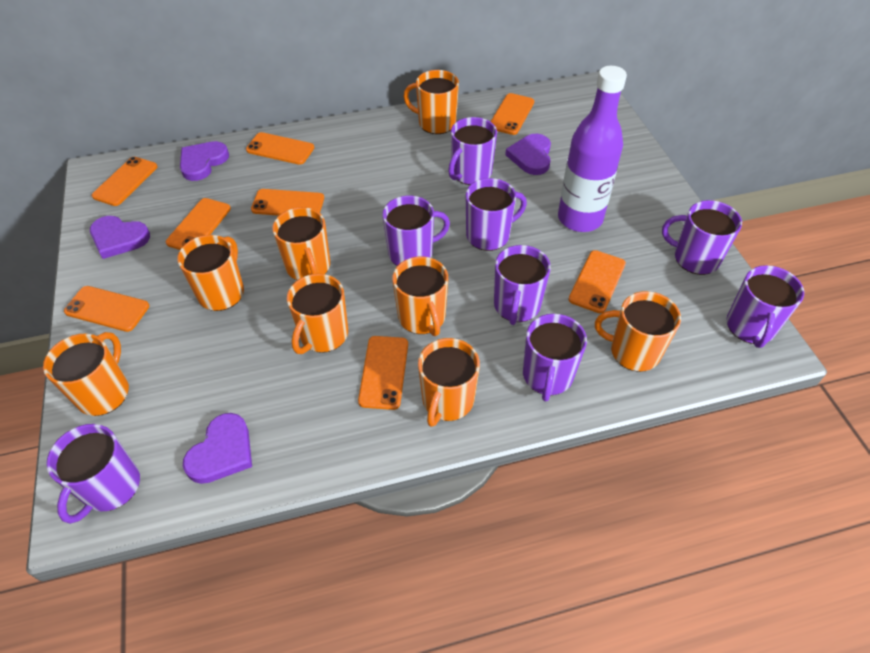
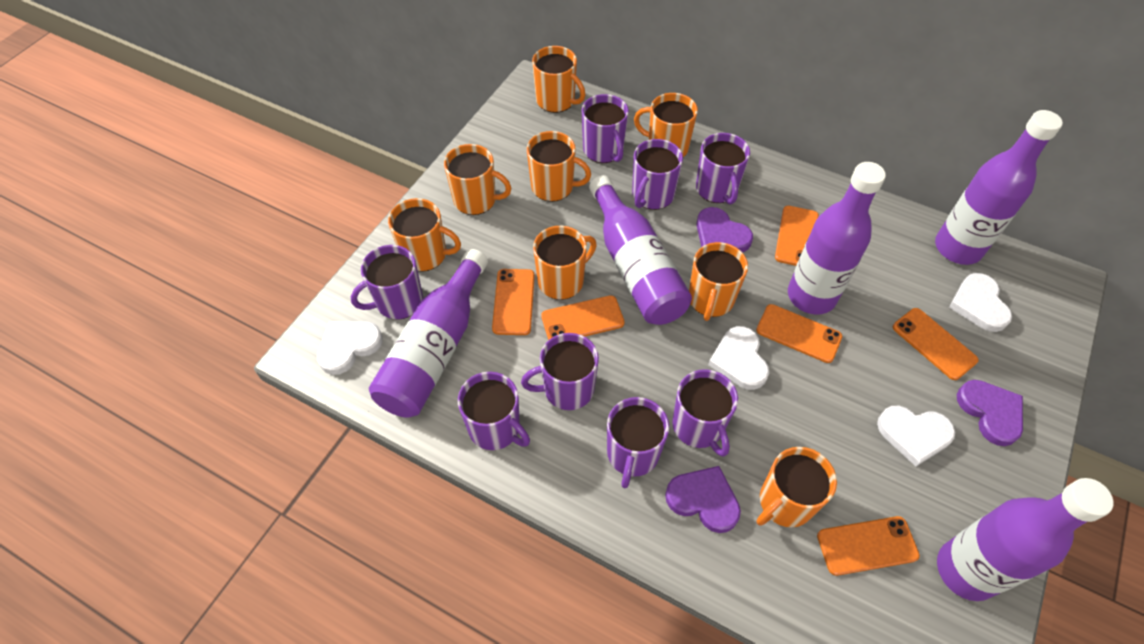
orange phone: [64,286,149,332] [92,157,158,206] [166,198,231,250] [246,132,314,165] [251,189,324,216] [358,336,408,410] [491,93,534,135] [568,250,626,313] = 8 -> [492,269,535,335] [541,295,625,340] [756,304,842,363] [775,206,819,266] [817,516,920,576] [893,308,978,380] = 6
purple bottle: [558,66,627,232] = 1 -> [369,249,488,418] [589,175,692,325] [788,162,886,315] [935,110,1063,265] [937,478,1114,601] = 5
purple heart: [90,216,150,259] [180,141,229,181] [183,413,252,484] [505,134,551,175] = 4 -> [665,466,741,533] [696,207,753,253] [957,380,1023,446] = 3
white heart: none = 0 -> [317,321,383,375] [708,326,769,390] [877,406,955,467] [949,273,1012,332] = 4

